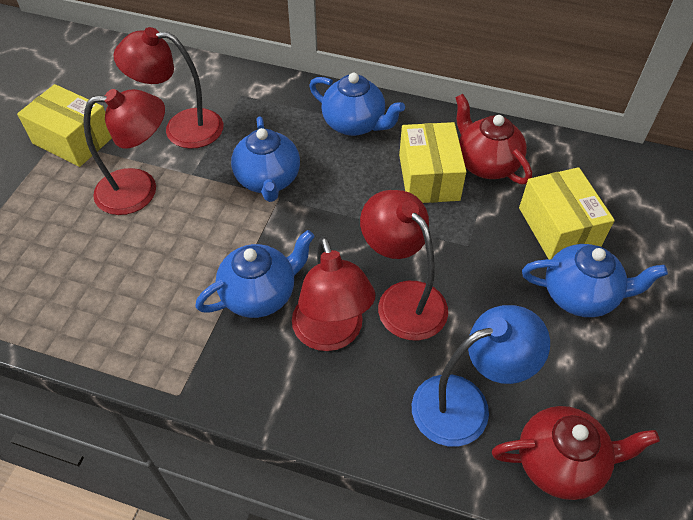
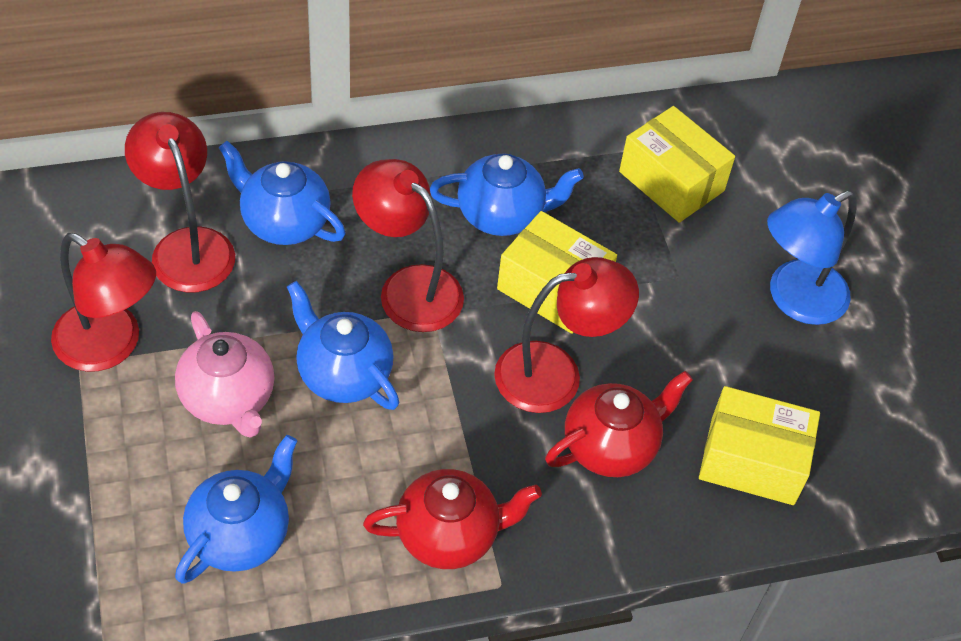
pink teapot: none = 0 -> [175,311,274,438] = 1

